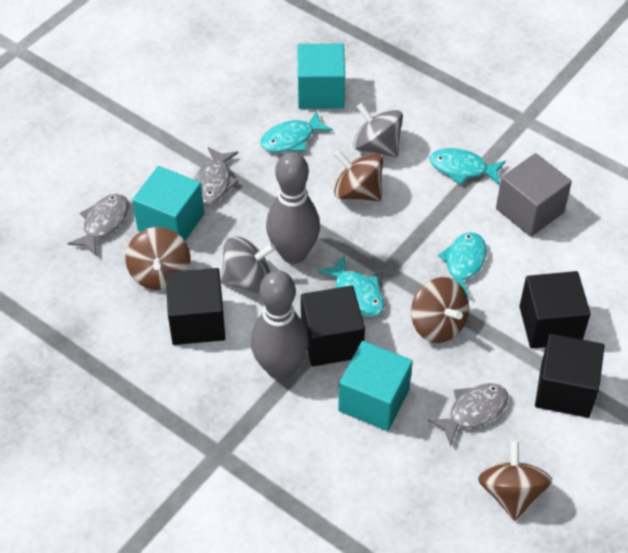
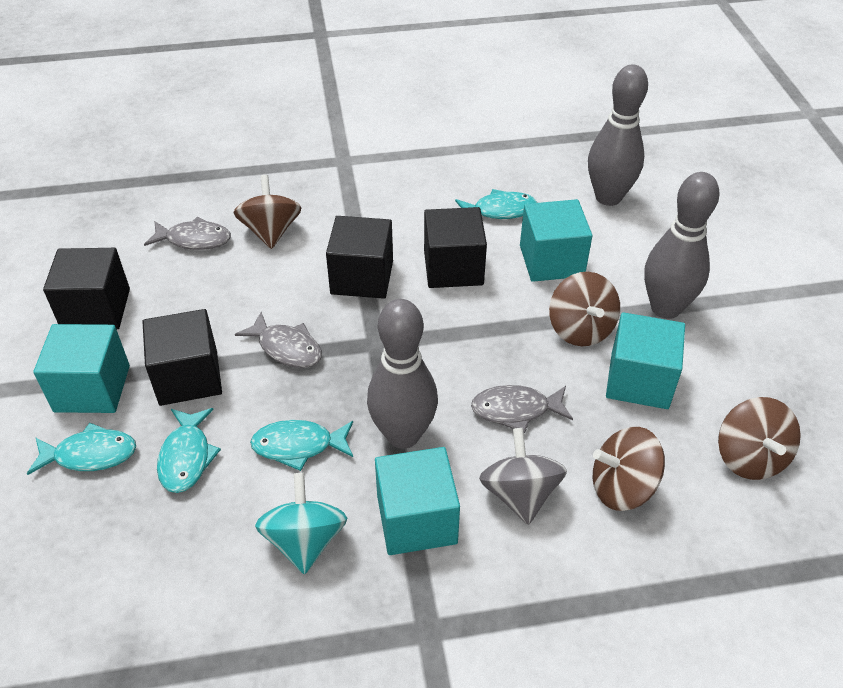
grey bowling pin: [251,270,309,380] [266,152,320,264] = 2 -> [367,299,438,449] [588,64,648,206] [644,172,719,319] = 3
grey cube: [496,153,572,237] = 1 -> none = 0
grey spinning top: [220,236,275,293] [353,103,403,158] = 2 -> [479,428,567,525] = 1
turquoise cube: [132,166,204,241] [297,43,345,109] [338,341,413,431] = 3 -> [33,324,130,413] [375,447,460,555] [520,199,592,282] [606,312,685,409] = 4
turquoise spinning top: none = 0 -> [255,473,347,574] = 1

